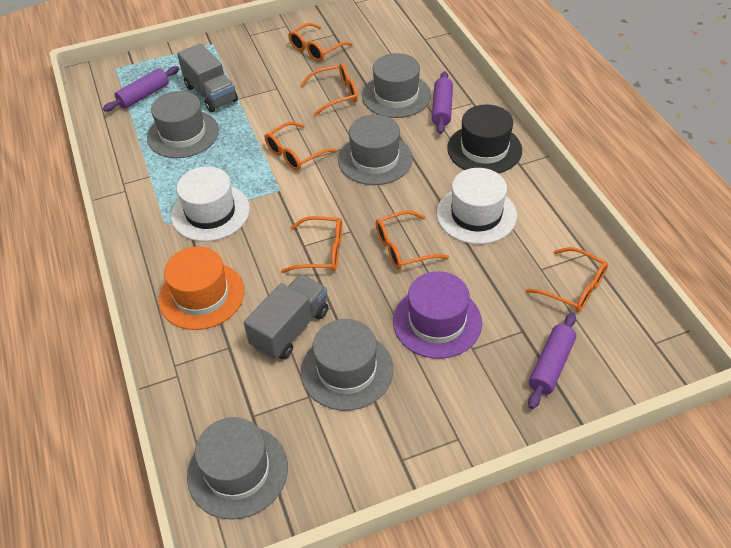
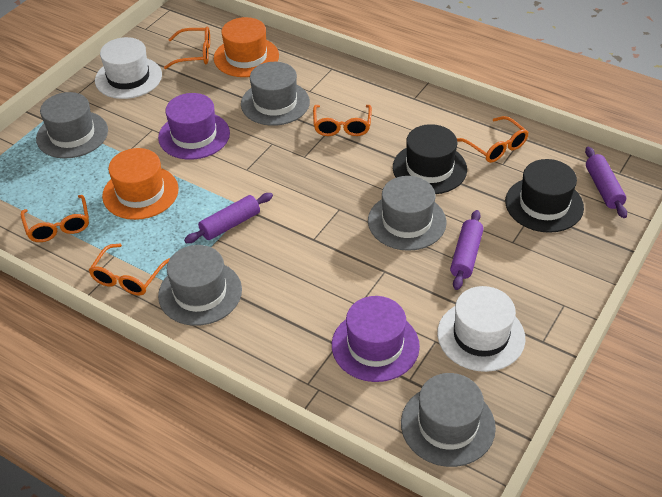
black hat: [447,104,522,174] = 1 -> [393,124,467,194] [505,159,584,233] = 2
grey truck: [177,43,238,112] [244,274,329,360] = 2 -> none = 0
orange glasses: [265,122,337,171] [281,216,342,273] [288,23,353,62] [300,63,358,116] [375,210,449,270] [525,247,608,312] = 6 -> [21,195,89,242] [89,244,170,295] [164,27,210,69] [313,105,372,136] [457,116,529,163] = 5
orange hat: [158,247,244,330] = 1 -> [102,148,179,220] [214,17,279,77] = 2
purple hat: [393,271,482,359] = 1 -> [158,93,230,160] [332,296,420,382] = 2

